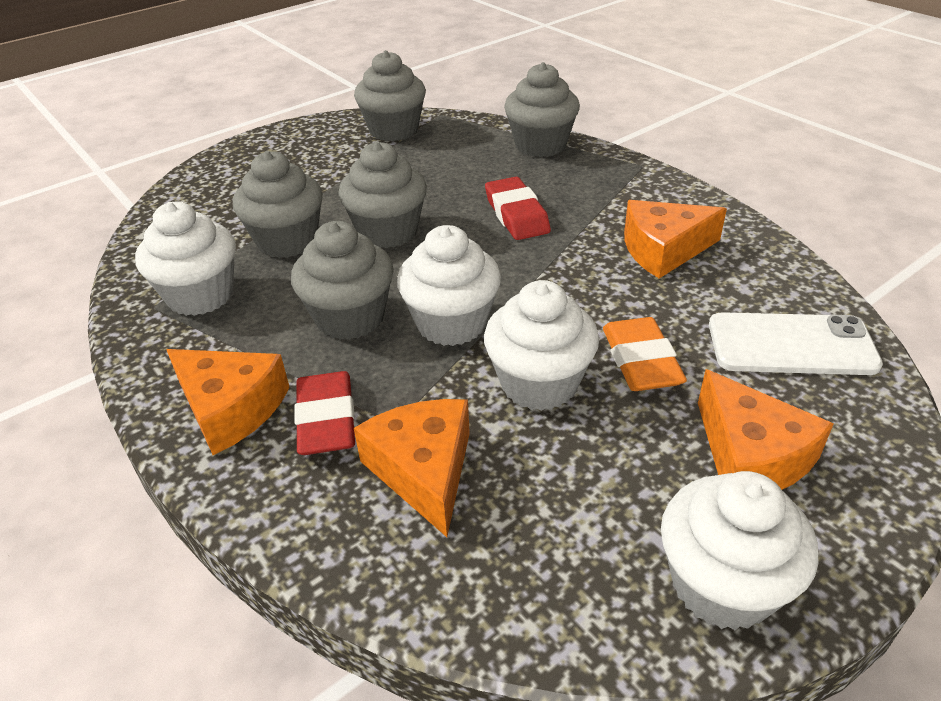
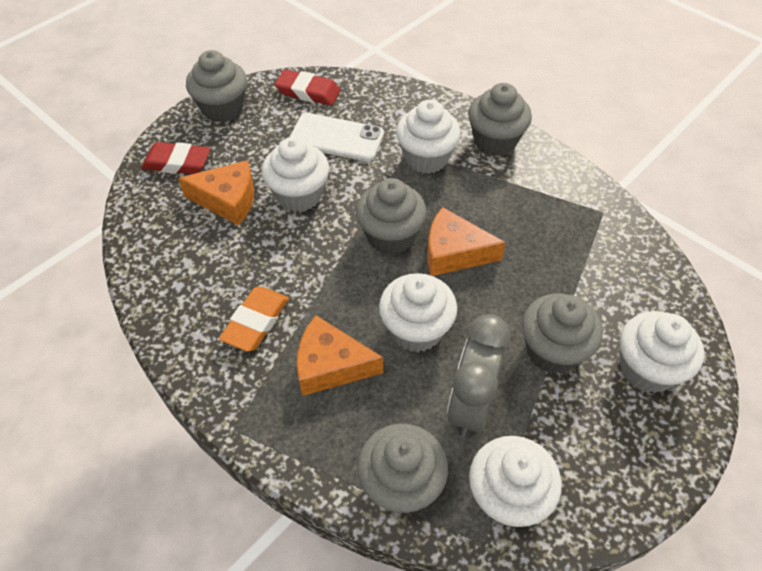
grey clock: none = 0 -> [447,314,510,437] = 1
orange cheese: [166,349,289,455] [354,399,470,537] [624,200,727,279] [698,369,834,490] = 4 -> [178,160,254,226] [297,315,383,396] [427,207,506,276] = 3
white cupcake: [135,201,236,316] [397,225,501,346] [484,280,599,411] [661,471,818,630] = 4 -> [262,137,329,212] [379,273,457,352] [396,100,461,174] [469,436,562,527] [620,311,704,393] = 5

